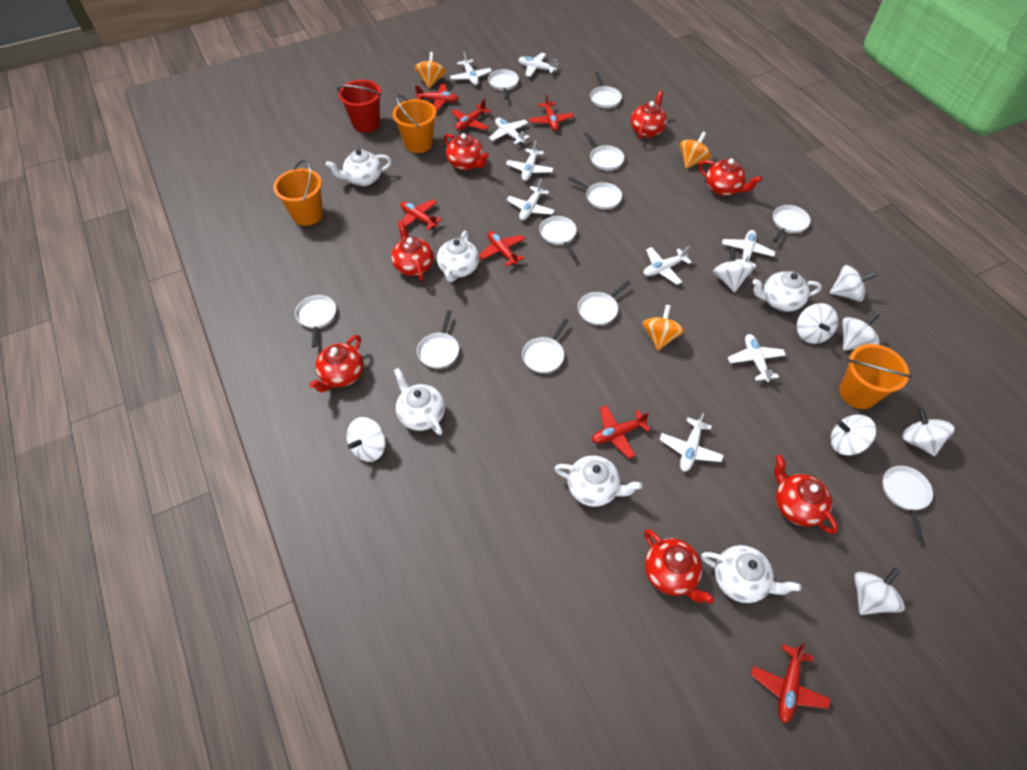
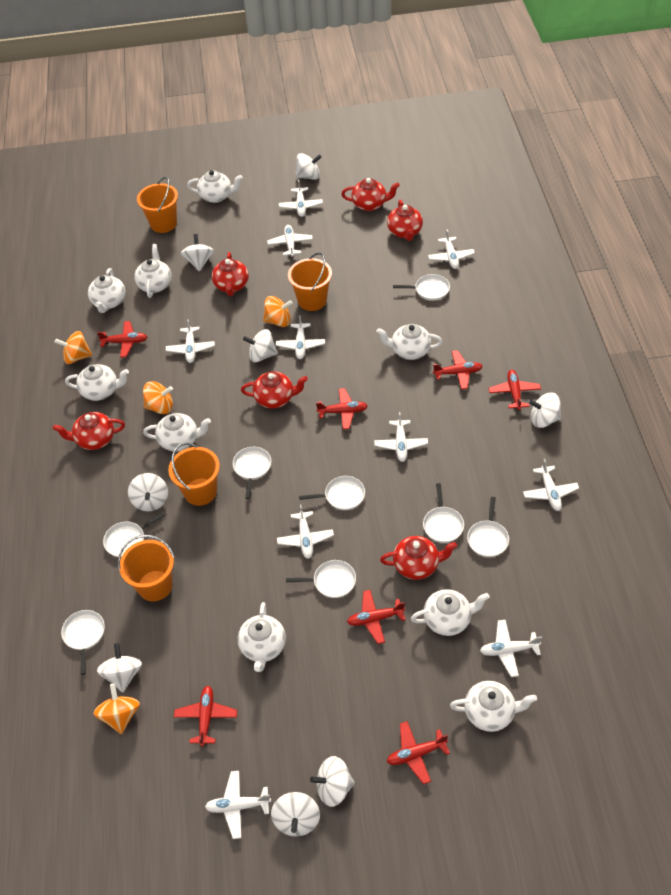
orange bucket: [273,160,323,226] [393,94,436,153] [839,344,912,409] = 3 -> [118,535,175,601] [137,177,178,233] [168,443,220,506] [288,252,332,311] = 4
orange spinning top: [415,52,446,88] [643,305,684,350] [680,132,711,169] = 3 -> [55,331,92,364] [94,684,140,734] [143,381,173,414] [263,296,293,327] = 4
red bucket: [337,80,381,132] = 1 -> none = 0
red teapot: [309,335,364,393] [391,220,434,281] [444,133,489,170] [631,91,667,139] [644,529,714,604] [698,158,762,196] [774,455,838,534] = 7 -> [53,412,125,450] [212,252,249,296] [241,371,308,409] [341,178,400,211] [380,536,457,580] [387,200,423,241] = 6
white pan: [295,295,336,348] [417,310,459,368] [488,69,519,100] [522,319,569,373] [540,216,577,258] [568,177,622,209] [578,280,631,325] [584,132,624,170] [590,72,622,108] [773,205,811,242] [882,466,933,540] = 11 -> [61,610,105,675] [103,512,165,557] [233,447,271,499] [286,560,356,598] [299,476,365,510] [393,274,450,301] [423,483,464,543] [467,497,509,557] = 8
white plane: [450,52,492,85] [489,118,530,144] [506,141,554,181] [507,179,555,220] [518,53,558,77] [644,247,692,285] [660,413,724,472] [722,230,775,268] [728,334,786,382] = 9 -> [166,319,215,363] [205,771,271,839] [267,225,313,257] [276,315,325,359] [277,504,334,559] [279,180,323,217] [374,412,428,462] [428,229,475,269] [480,620,542,677] [523,459,579,511] = 10
white teapot: [326,149,392,186] [394,368,445,435] [437,231,479,282] [554,456,642,507] [701,545,801,603] [752,271,822,312] = 6 -> [65,364,129,401] [88,268,126,313] [134,244,172,298] [143,413,211,452] [187,170,243,203] [238,602,286,672] [376,324,443,360] [411,589,490,636] [450,681,537,732] = 9

